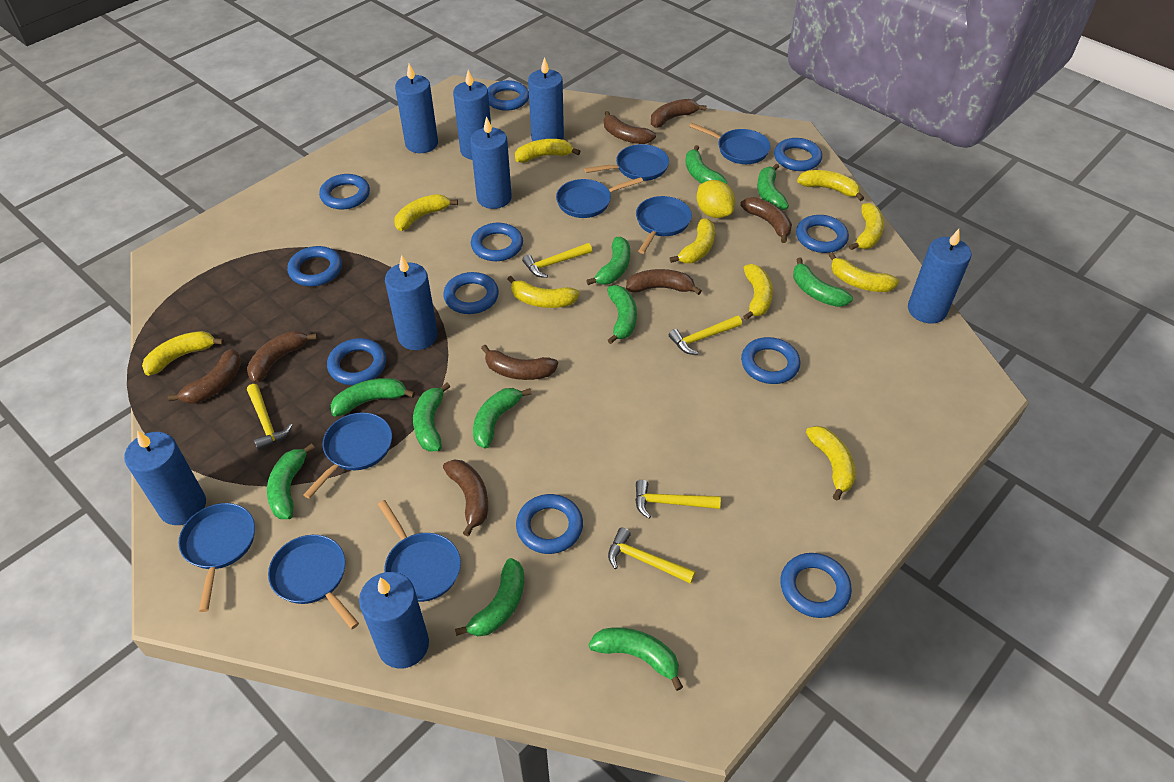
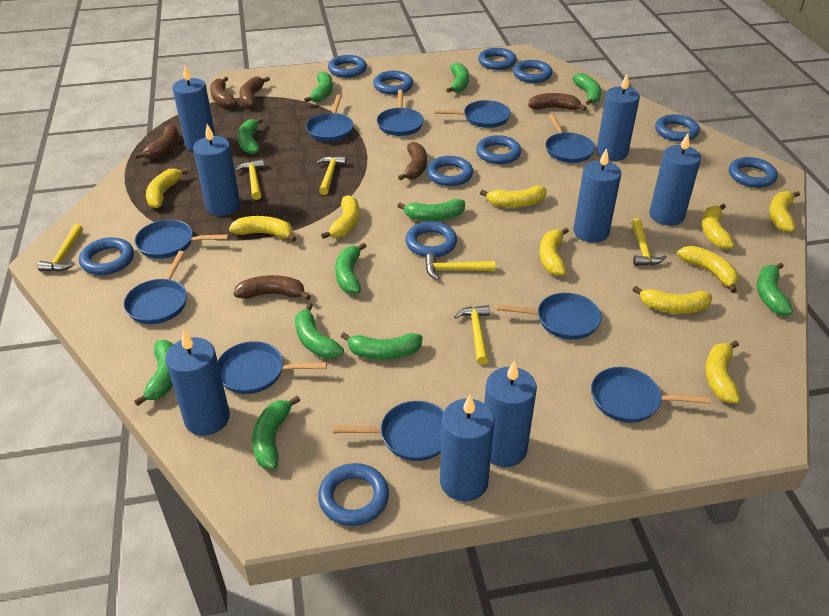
blue pan: [178,503,255,612] [268,535,359,629] [303,412,392,499] [378,500,461,602] [556,177,643,218] [584,144,669,181] [636,196,692,254] [689,123,771,164] = 8 -> [124,251,187,324] [135,220,229,259] [218,341,327,394] [306,95,354,142] [333,401,444,461] [377,90,424,136] [434,100,511,128] [497,293,601,340] [546,114,595,163] [591,367,710,423] = 10
brown banana: [168,349,241,403] [247,331,317,383] [443,459,488,536] [481,345,558,380] [604,111,656,144] [626,269,702,295] [651,99,706,128] [740,197,792,243] = 8 -> [135,124,179,159] [210,77,237,108] [234,275,311,300] [239,77,270,108] [398,142,427,181] [528,93,587,111] = 6
yellow hammer: [247,384,292,450] [522,243,592,278] [608,528,696,584] [635,480,721,519] [669,315,742,355] = 5 -> [37,224,83,272] [235,159,264,200] [316,156,347,195] [425,254,495,280] [454,305,490,365] [631,219,667,266] = 6
yellow lemon: [697,180,735,218] = 1 -> none = 0

